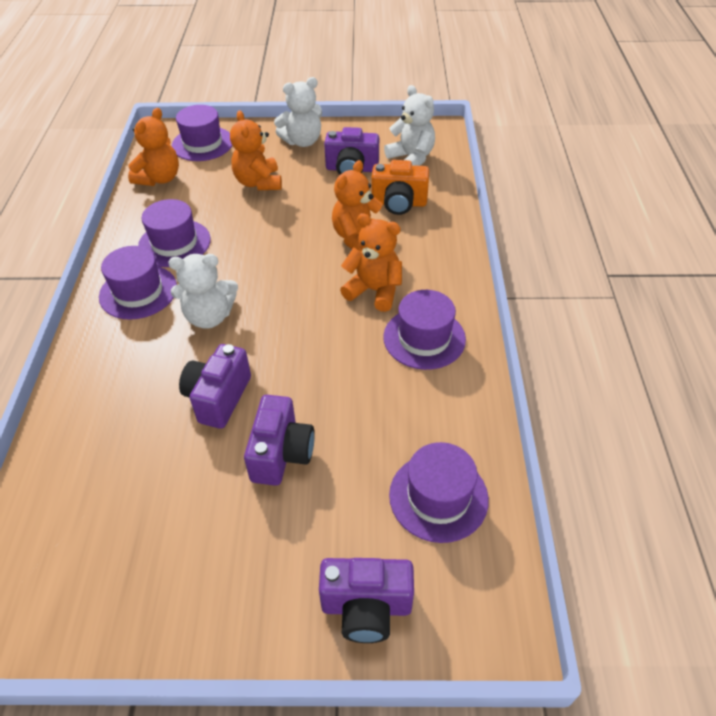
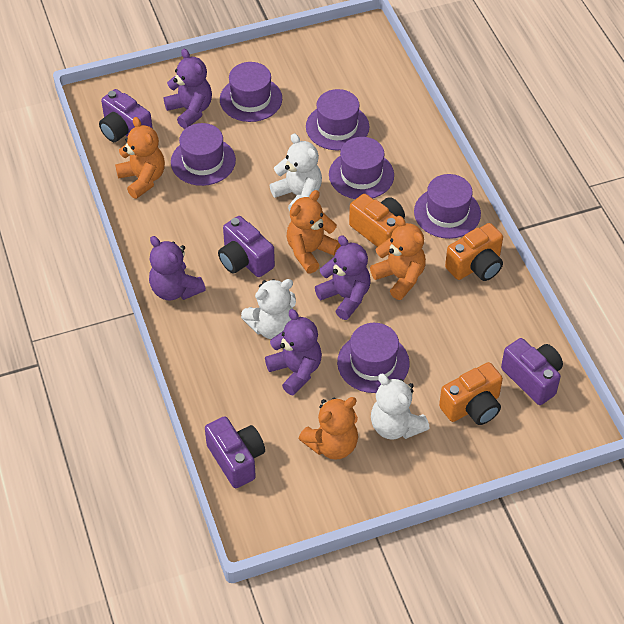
orange camera: [371,160,429,215] = 1 -> [349,194,405,247] [439,362,503,425] [445,223,503,281] = 3
purple hat: [99,246,177,320] [138,199,211,267] [172,105,232,161] [383,290,466,370] [389,442,489,543] = 5 -> [171,123,236,186] [220,62,282,122] [306,89,369,151] [329,137,394,199] [337,323,410,393] [414,174,481,239] = 6
purple teddy bear: none = 0 -> [149,236,206,300] [164,49,212,129] [265,309,322,396] [315,235,370,320] = 4

